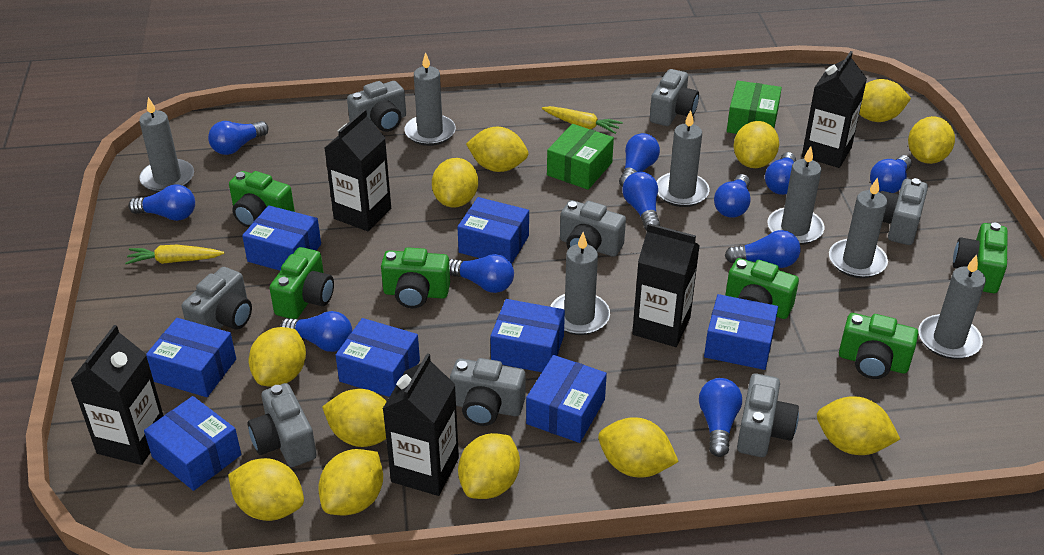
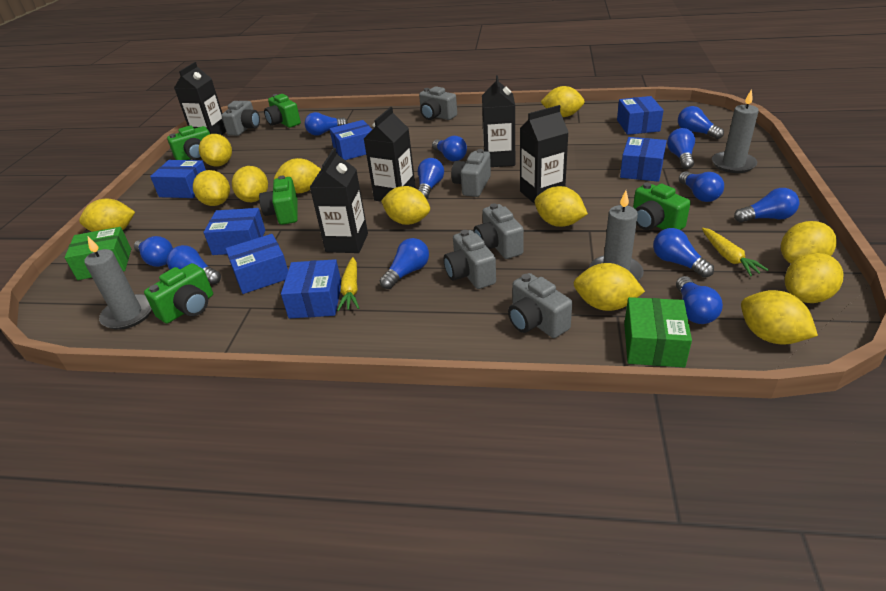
blue box: [144,396,241,491] [146,318,236,397] [242,205,321,271] [336,318,420,397] [458,197,529,264] [490,299,565,372] [526,355,607,443] [704,294,778,370] = 8 -> [150,160,206,198] [204,208,265,255] [225,234,288,294] [281,259,341,318] [330,120,372,160] [617,96,663,135] [620,137,667,182] = 7
blue light bulb: [128,184,195,221] [208,121,269,155] [280,311,352,352] [449,254,514,293] [619,133,660,187] [622,172,660,231] [699,378,742,457] [714,174,751,218] [725,230,800,268] [765,152,796,195] [870,155,912,193] = 11 -> [134,236,173,267] [167,245,221,284] [305,112,348,135] [380,238,429,289] [418,158,444,199] [432,136,467,162] [653,228,714,278] [667,128,695,169] [676,276,723,324] [678,106,724,139] [679,171,724,202] [734,188,799,223] = 12
green camera: [229,171,295,227] [270,247,334,319] [381,247,450,308] [725,258,799,319] [839,313,918,379] [953,223,1008,293] = 6 -> [144,263,213,324] [167,126,210,160] [259,176,298,225] [264,94,301,128] [633,183,691,230] = 5
grey camera: [182,267,252,330] [248,383,317,467] [347,81,406,132] [450,358,525,426] [560,200,626,257] [650,69,699,126] [737,373,799,457] [880,178,928,245] = 8 -> [221,101,260,136] [419,86,457,120] [443,230,496,289] [451,149,491,197] [474,203,524,259] [508,273,572,338] = 6
grey candle: [139,97,194,193] [404,52,456,146] [550,232,610,335] [656,110,710,207] [767,146,824,245] [829,177,888,278] [919,255,986,359] = 7 -> [84,237,152,330] [589,190,644,281] [712,89,759,173] = 3

